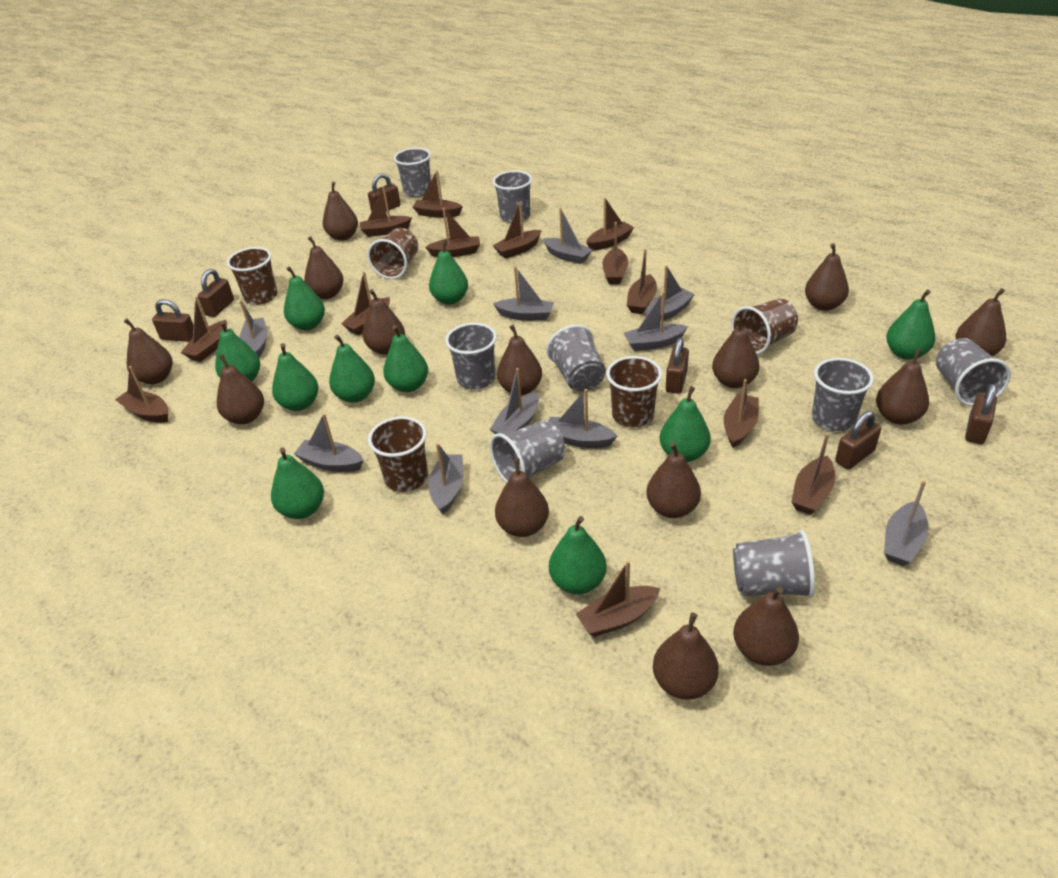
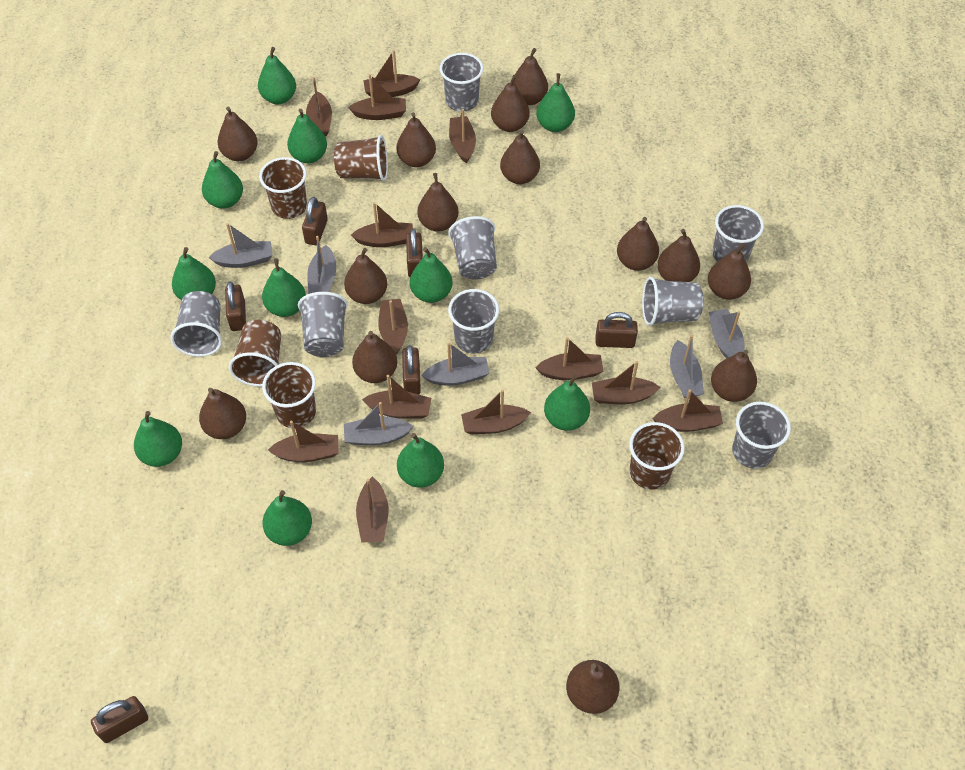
green pear: [215,321,260,382] [271,447,324,519] [272,343,319,411] [284,266,325,330] [329,335,375,403] [383,325,428,392] [429,239,468,305] [549,516,607,594] [660,386,711,462] [886,289,935,360] = 10 -> [134,411,182,467] [172,247,216,300] [202,151,243,209] [258,47,296,104] [262,258,306,317] [262,490,312,546] [287,109,327,163] [397,433,444,488] [410,247,453,303] [536,73,575,132] [544,375,590,431] = 11
grey boat: [240,300,268,358] [294,414,364,472] [428,443,464,514] [490,368,539,434] [493,266,554,321] [543,208,592,264] [548,389,617,448] [624,292,688,351] [645,265,695,322] [884,480,929,566] = 10 -> [208,223,273,268] [307,236,336,294] [344,402,414,445] [421,342,490,386] [670,335,704,398] [709,309,745,359] = 6

